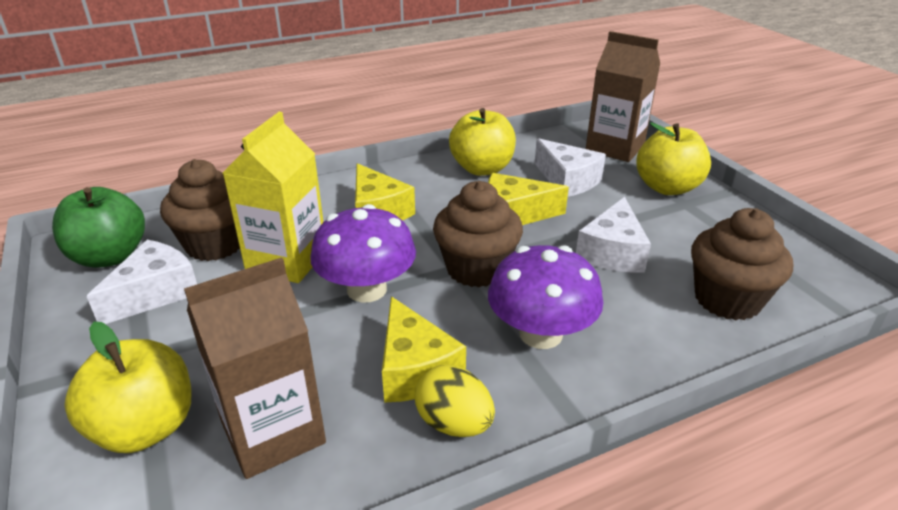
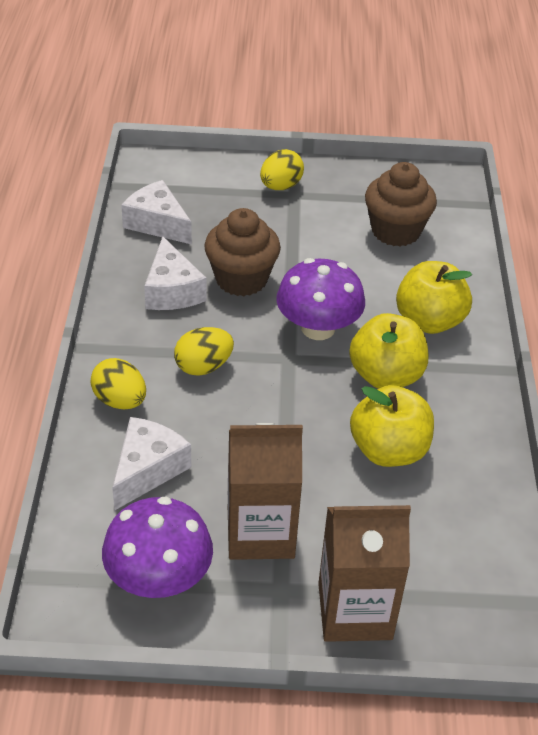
brown cupcake: [160,159,240,261] [433,181,523,287] [691,208,793,320] = 3 -> [204,208,281,296] [365,162,437,247] = 2
green apple: [52,187,145,268] = 1 -> none = 0
yellow carton: [223,112,323,283] = 1 -> none = 0
yellow cheese: [355,163,415,220] [382,297,466,403] [488,173,569,225] = 3 -> none = 0
yellow egg: [415,365,495,437] = 1 -> [90,358,146,409] [174,327,234,376] [260,149,304,190] = 3

